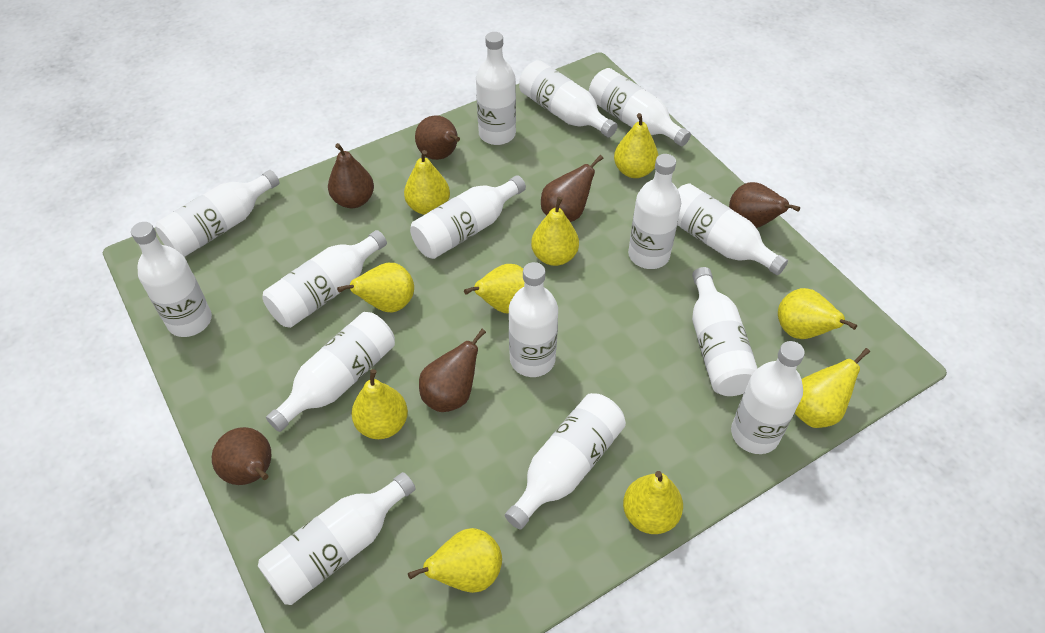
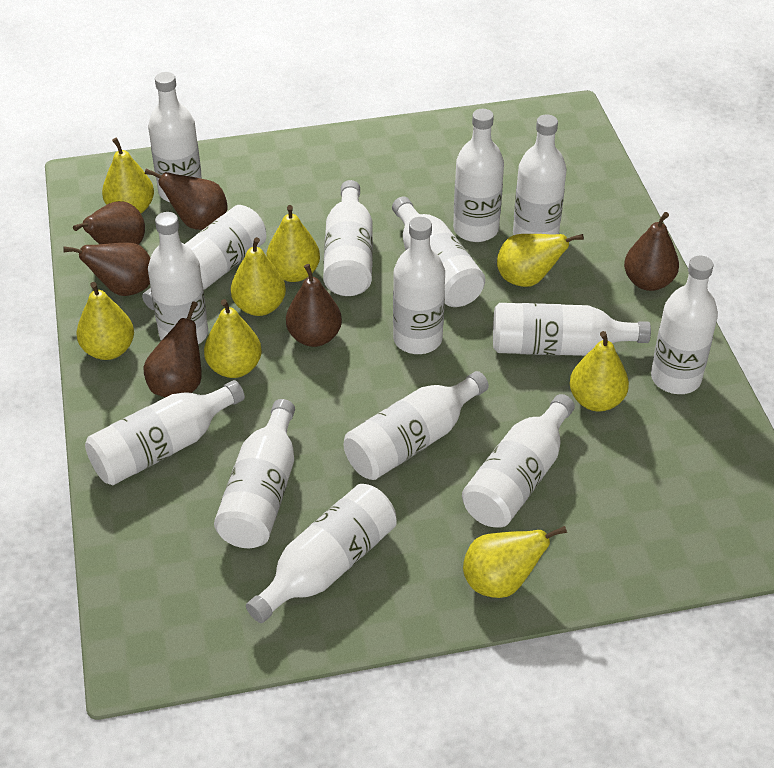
yellow pear: [337,263,414,312] [351,369,408,439] [404,150,450,215] [408,528,502,593] [464,264,524,314] [531,197,579,266] [614,113,658,178] [623,471,683,534] [778,288,857,339] [795,348,870,428] = 10 -> [76,282,134,360] [102,138,154,213] [204,299,262,378] [231,237,286,316] [266,205,320,282] [463,526,567,598] [497,234,584,287] [570,331,629,412] = 8

